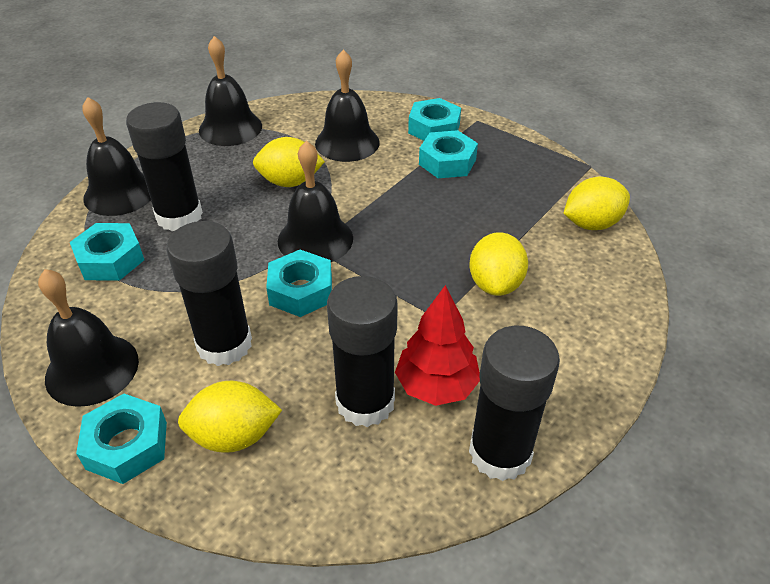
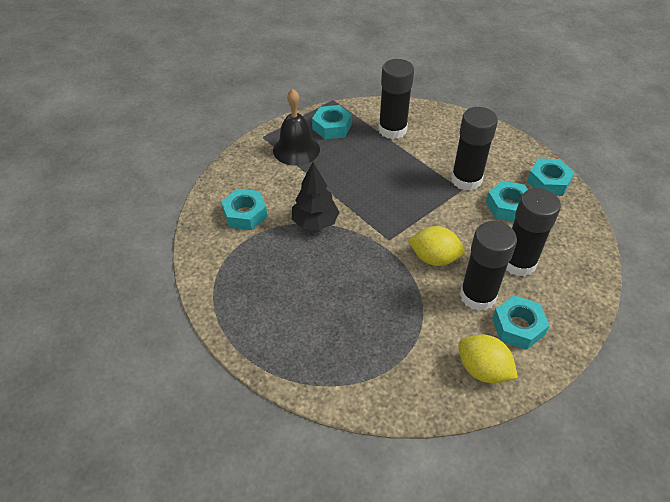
black bell: [38,269,139,407] [82,97,151,216] [199,36,262,146] [278,141,353,262] [315,50,380,162] = 5 -> [273,89,320,166] = 1
black tree: none = 0 -> [292,162,339,231] = 1
red tree: [395,285,480,406] = 1 -> none = 0
yellow lemon: [178,381,282,453] [253,137,325,187] [469,232,528,296] [563,177,630,230] = 4 -> [408,226,465,266] [459,334,518,383] = 2

